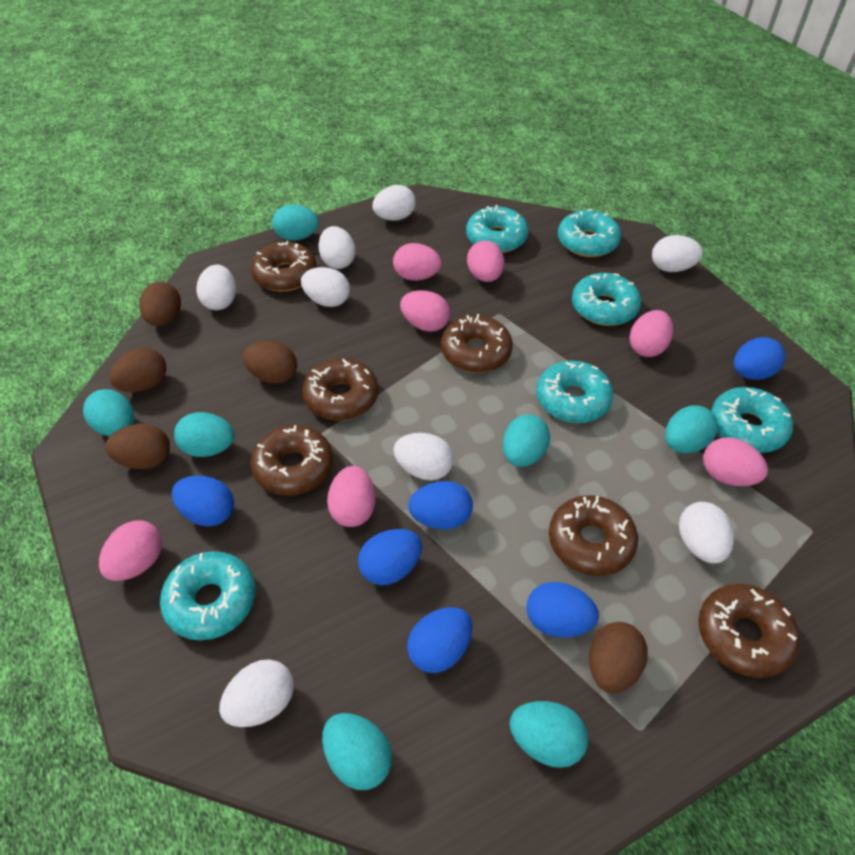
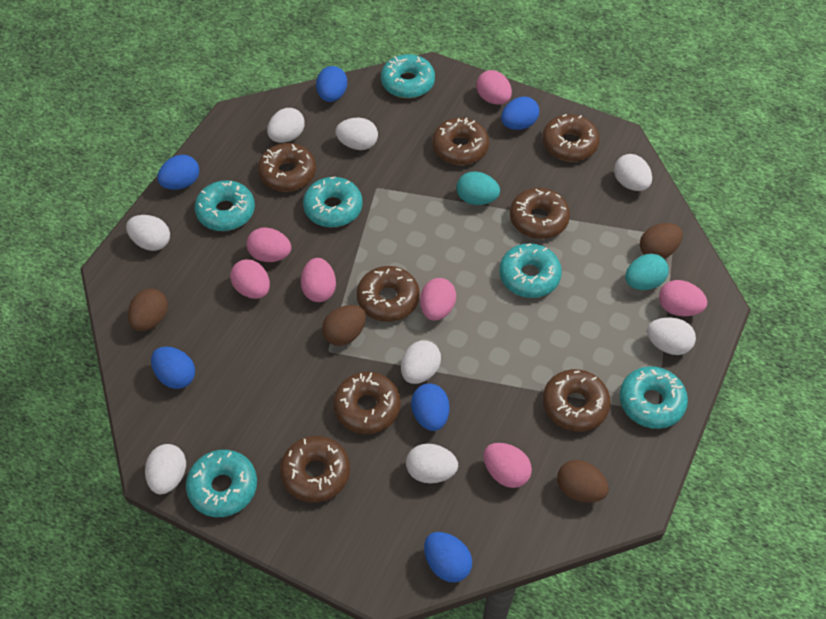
brown donut: [250,241,317,292] [251,425,333,496] [302,358,378,421] [441,314,513,373] [549,495,638,576] [698,584,800,678] = 6 -> [258,143,316,192] [280,436,350,503] [333,372,401,434] [357,266,420,322] [432,118,489,165] [510,188,570,239] [542,114,600,161] [543,369,611,432] = 8
brown egg: [105,424,170,469] [109,348,166,392] [139,282,181,326] [242,341,297,384] [589,622,648,693] = 5 -> [128,289,168,331] [322,305,366,346] [557,460,609,503] [640,223,683,258] = 4
turquoise egg: [83,389,134,436] [174,412,235,457] [272,205,319,241] [322,713,392,790] [503,415,550,467] [509,701,588,768] [665,405,718,453] = 7 -> [456,171,500,205] [625,254,669,290] = 2

